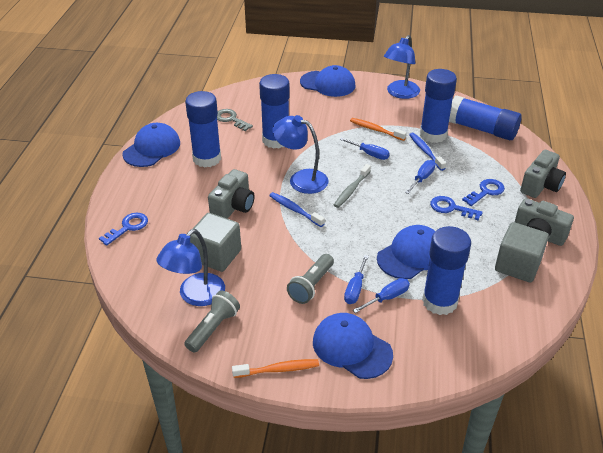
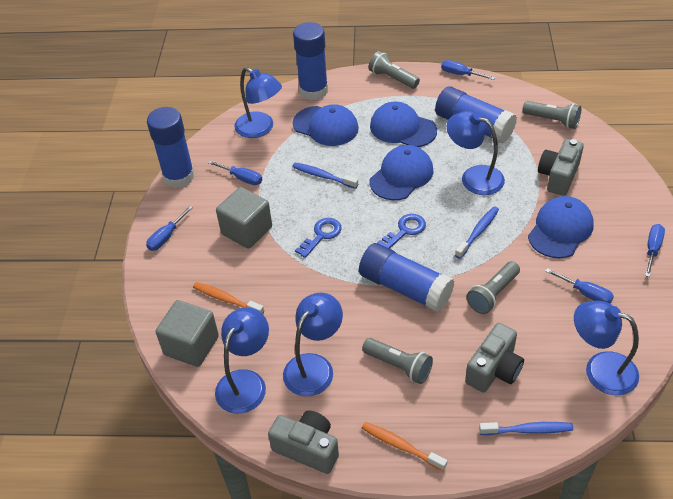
blue glue stick: [185,91,221,168] [259,74,290,149] [420,69,457,143] [422,226,471,315] [449,95,522,140] = 5 -> [147,107,195,188] [293,22,328,100] [359,243,454,313] [435,86,517,143] = 4
blue key: [99,213,148,246] [430,196,483,221] [462,179,505,206] = 3 -> [295,218,342,258] [377,214,426,249] = 2
blue lamp: [156,229,225,306] [272,115,329,194] [384,35,420,99] = 3 -> [215,307,269,414] [234,67,282,138] [283,293,343,397] [447,111,505,195] [574,301,639,395] = 5
blue screwdriver: [339,138,390,160] [344,255,369,304] [353,278,410,313] [405,160,436,194] = 4 -> [146,206,193,251] [208,160,262,185] [441,60,495,80] [545,268,614,304] [645,224,665,277] = 5
blue toothbrush: [269,192,325,227] [409,133,446,171] = 2 -> [292,163,358,189] [455,207,499,259] [479,422,573,435] = 3
grey flashlight: [184,290,240,353] [287,254,334,304] = 2 -> [362,338,433,384] [369,51,420,89] [466,261,520,314] [522,101,581,129] = 4
grey key: [217,109,253,131] = 1 -> none = 0
grey toothbrush: [334,164,371,208] = 1 -> none = 0

